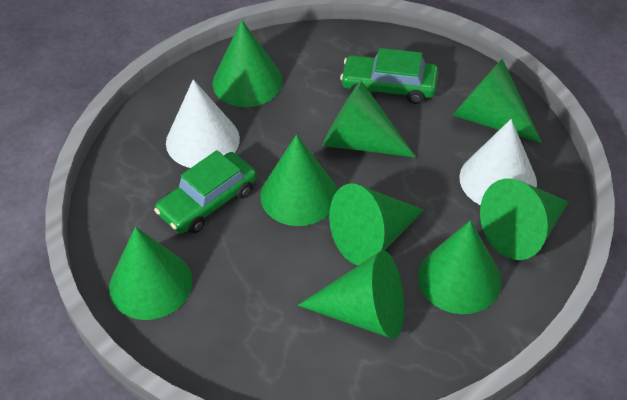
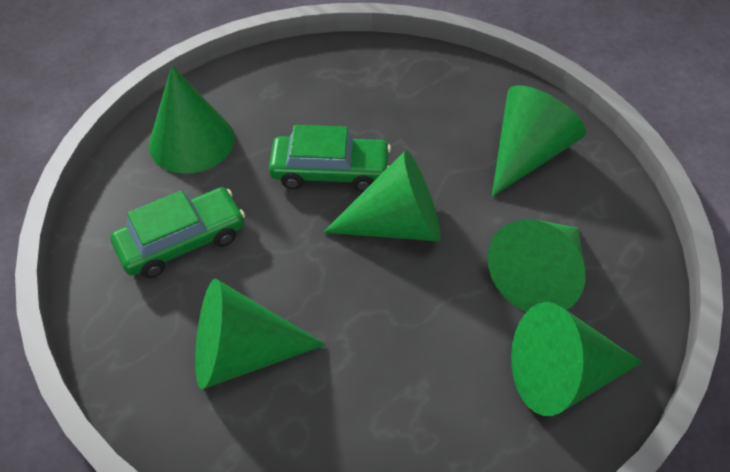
green cone: [109,227,192,320] [213,20,283,107] [260,135,337,226] [298,251,404,339] [322,81,416,158] [329,183,424,265] [418,220,502,314] [452,59,542,143] [480,178,569,260] = 9 -> [149,66,234,174] [195,279,326,389] [323,150,441,241] [488,219,586,312] [492,85,586,197] [511,302,642,416] = 6
white cone: [166,79,240,168] [459,119,537,205] = 2 -> none = 0

